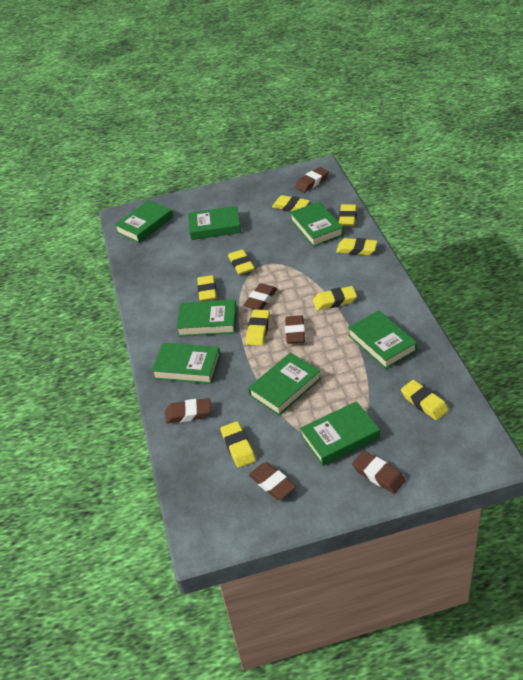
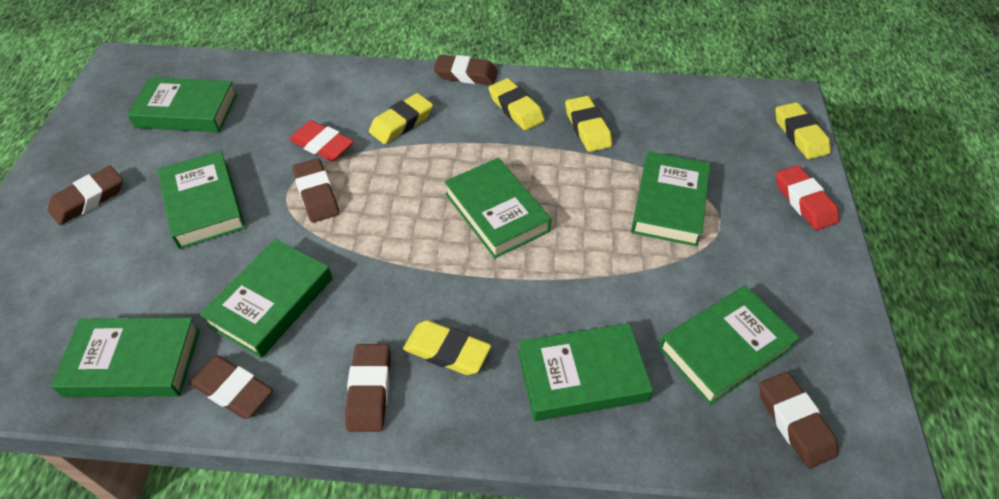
red eraser: none = 0 -> [289,120,354,161] [776,165,839,230] = 2
yellow eraser: [197,275,217,301] [220,421,256,468] [228,249,255,275] [246,309,270,346] [272,195,310,211] [313,286,357,310] [336,238,377,255] [339,204,357,226] [401,380,449,420] = 9 -> [369,93,433,144] [403,320,491,375] [488,78,545,131] [565,96,612,152] [775,102,831,159] = 5

